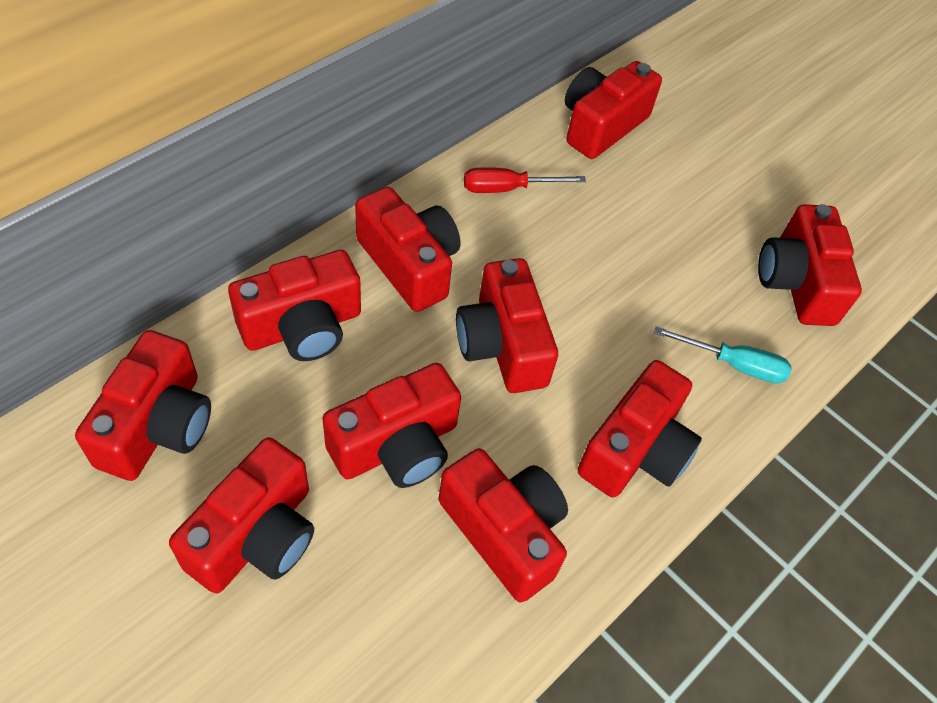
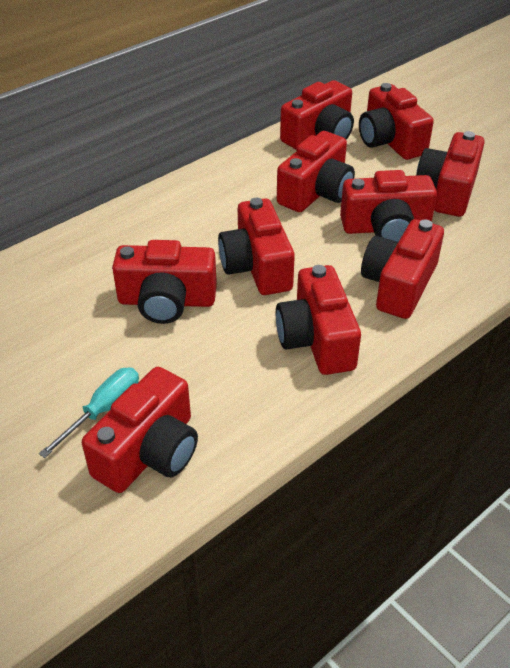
red screwdriver: [464,167,586,193] = 1 -> none = 0

